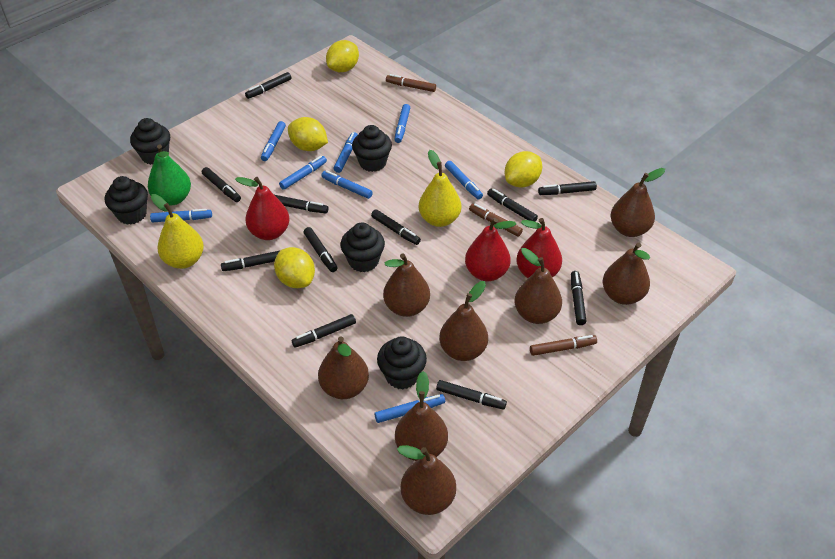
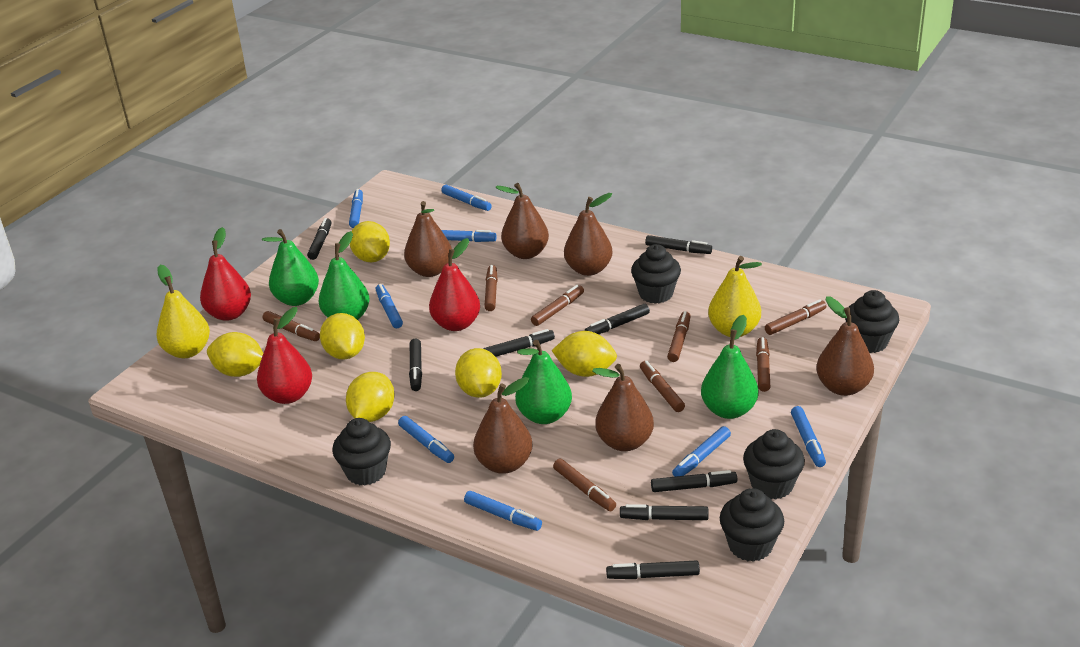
black marker: [202,167,241,202] [221,251,279,271] [245,72,292,99] [275,195,329,213] [292,314,356,348] [304,227,337,272] [371,209,421,245] [436,380,507,410] [487,188,538,222] [538,181,597,195] [571,271,587,325] = 11 -> [307,218,331,260] [409,339,422,391] [483,329,555,357] [585,304,650,334] [606,560,700,579] [620,504,709,520] [645,235,712,254] [651,470,737,492] = 8
brown marker: [386,74,436,92] [469,204,523,237] [530,335,597,356] = 3 -> [263,311,320,341] [484,265,498,311] [531,285,584,326] [553,459,616,511] [640,361,685,412] [667,311,691,362] [756,337,770,392] [765,299,826,335] = 8
brown pear: [318,337,369,399] [383,253,430,317] [395,371,448,461] [397,445,456,515] [439,281,488,361] [515,248,562,324] [603,243,650,305] [611,168,665,237] = 8 -> [404,201,452,277] [473,377,533,474] [495,183,549,259] [564,193,612,276] [592,364,654,451] [816,296,874,396] = 6
green pear: [148,145,191,206] = 1 -> [262,229,319,306] [319,231,369,320] [515,340,572,424] [701,315,758,419] = 4
yellow lemon: [274,247,315,288] [288,117,328,151] [326,40,359,72] [505,151,542,188] = 4 -> [207,332,263,377] [320,313,365,360] [346,372,395,422] [350,221,390,263] [455,348,502,398] [552,331,617,377] = 6

